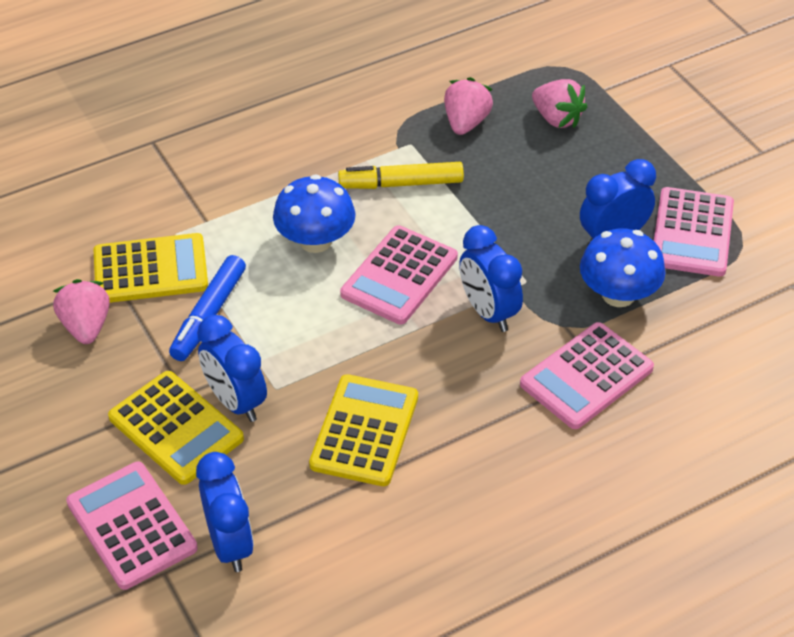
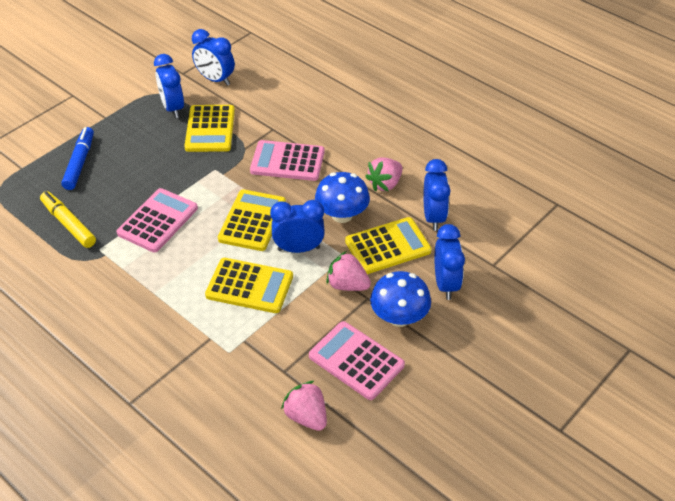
blue clock: [196,452,254,572] [197,315,267,422] [459,225,523,332] [580,159,656,246] = 4 -> [154,54,184,118] [192,29,235,86] [270,200,325,253] [424,159,451,231] [435,224,465,300] = 5
pink calculator: [66,462,198,590] [340,225,458,325] [520,322,654,429] [654,187,734,277] = 4 -> [117,188,198,252] [250,140,325,181] [309,321,405,400] = 3
yellow calculator: [93,233,208,303] [108,371,244,485] [309,374,418,486] = 3 -> [184,105,235,152] [205,258,293,313] [218,189,286,251] [345,217,432,274] = 4

